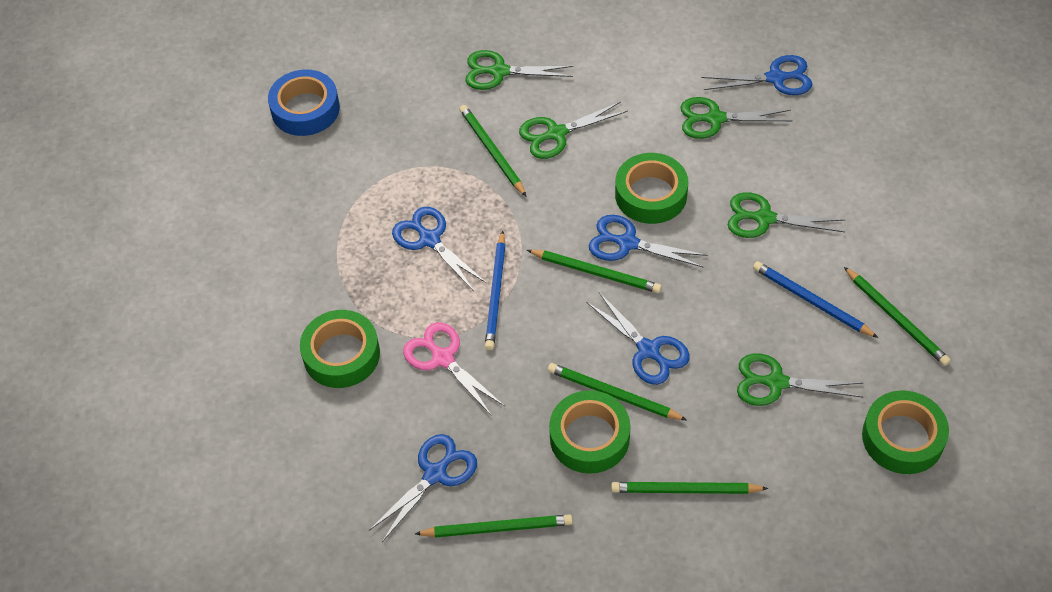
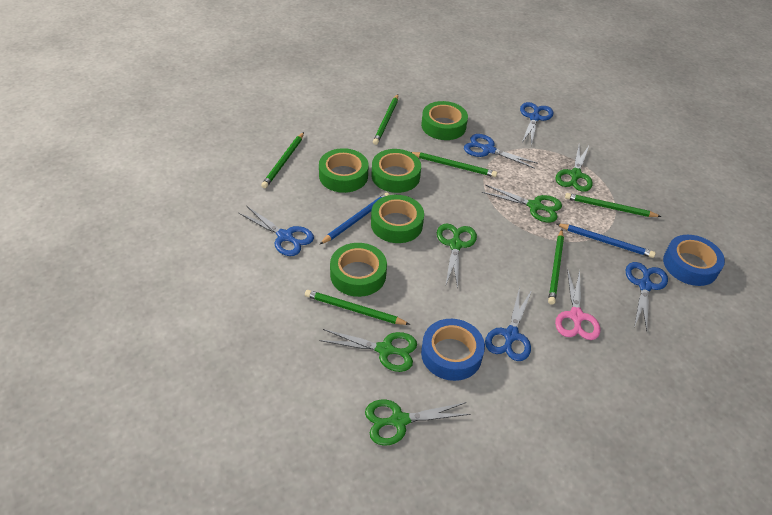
blue tape: [268,70,340,136] = 1 -> [421,319,485,381] [663,235,725,286] = 2
green tape: [300,310,380,388] [549,390,630,474] [615,153,688,224] [862,391,949,474] = 4 -> [319,148,369,193] [330,243,387,297] [371,149,421,193] [371,195,424,243] [421,101,468,140] = 5

